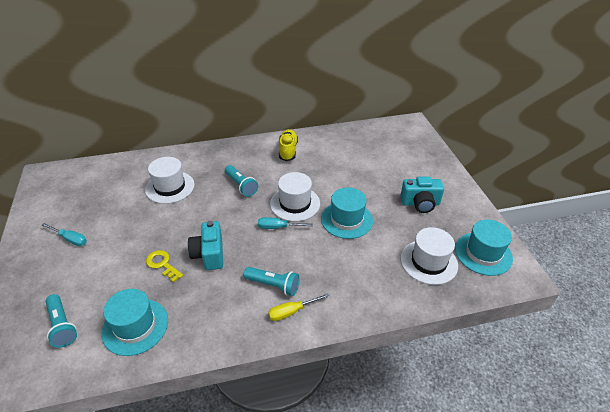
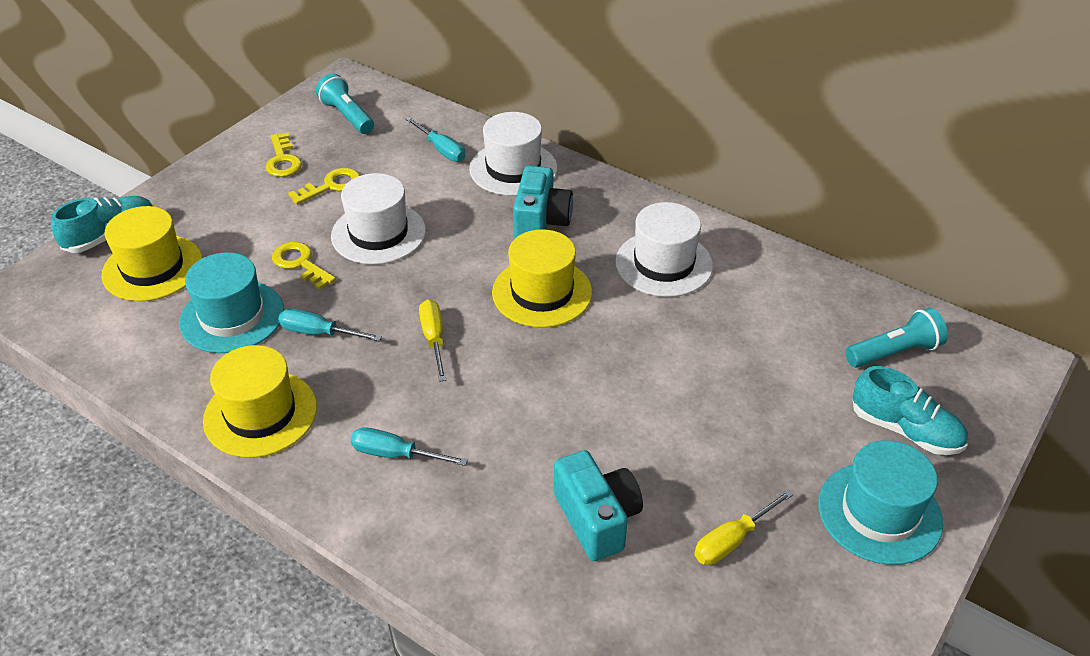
turquoise flashlight: [46,294,77,348] [225,165,258,197] [244,267,300,296] = 3 -> [316,73,374,134] [845,308,948,368] = 2
turquoise hat: [101,289,168,356] [321,187,373,239] [455,220,513,276] = 3 -> [179,252,284,353] [818,440,943,565] = 2
turquoise screwdriver: [42,223,87,246] [258,217,313,229] = 2 -> [278,308,382,341] [351,427,468,466] [405,117,466,162] = 3
turquoise shoe: none = 0 -> [51,196,154,253] [852,366,968,455] = 2
yellow hat: none = 0 -> [101,206,203,301] [203,345,317,458] [492,229,592,328] = 3
yellow key: [146,250,183,283] = 1 -> [266,133,302,177] [272,242,336,290] [288,168,360,205] = 3
yellow screwdriver: [268,293,330,321] = 1 -> [419,299,446,382] [694,489,794,565] = 2
yellow shoe: [279,129,298,161] = 1 -> none = 0

